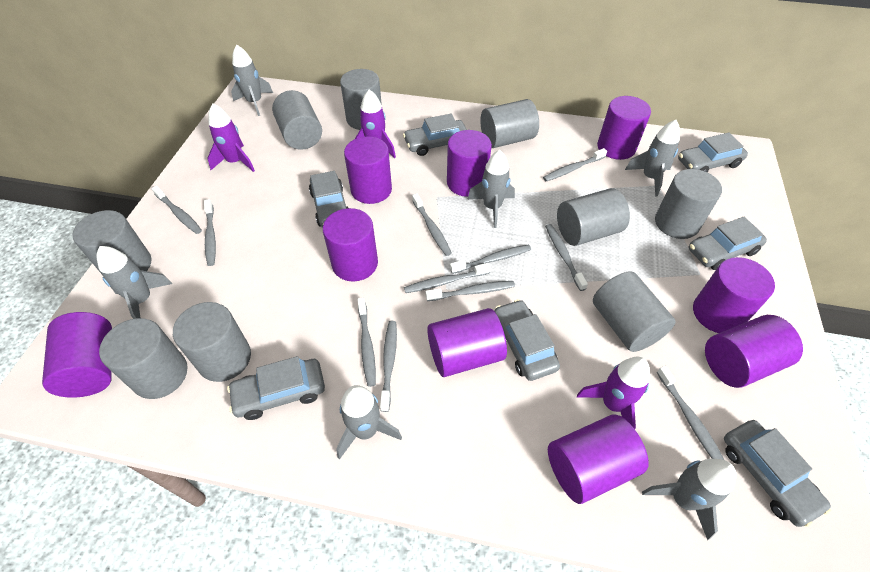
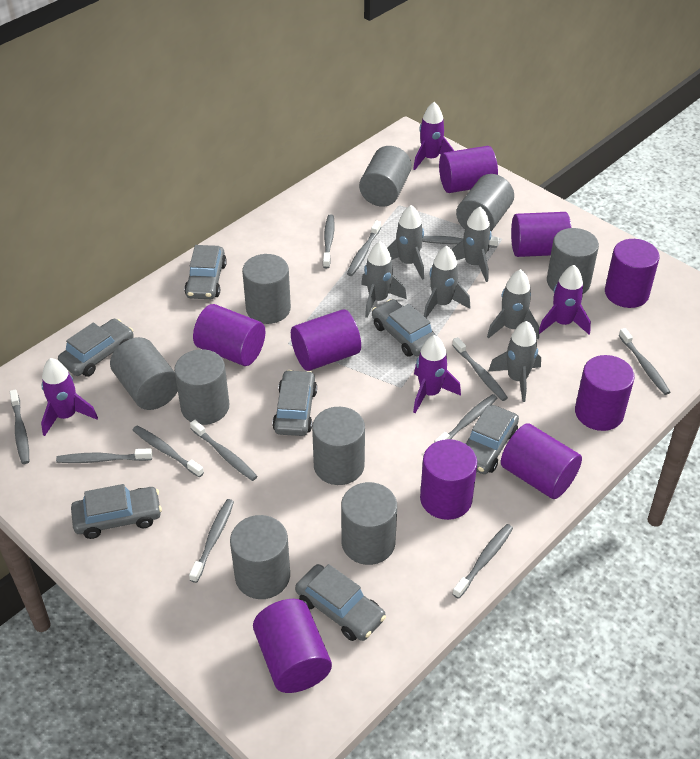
grey toothbrush: [151,186,202,234] [204,199,216,266] [357,298,376,387] [380,321,397,412] [404,263,491,293] [412,194,452,256] [426,281,515,301] [450,245,531,274] [543,148,607,181] [545,224,588,291] [657,366,724,460] = 11 -> [10,389,29,464] [56,448,152,463] [133,426,204,477] [189,499,234,583] [190,420,258,481] [323,214,335,268] [347,220,381,276] [422,236,498,247] [434,394,497,443] [452,337,508,401] [453,524,513,599] [619,328,670,395] = 12
purple rocket: [207,103,255,172] [355,89,396,158] [577,357,650,429] = 3 -> [41,358,98,436] [413,102,454,170] [413,335,461,413] [539,265,591,335] = 4

